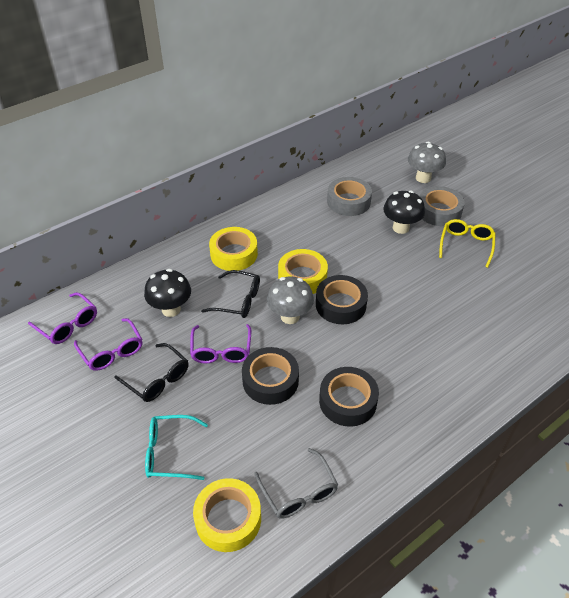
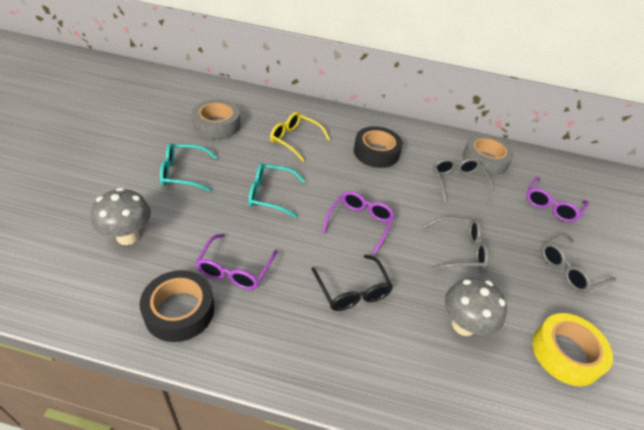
black glasses: [114,343,189,402] [201,270,260,318] = 2 -> [311,255,393,311] = 1
black mushroom: [144,269,191,317] [383,190,425,234] = 2 -> none = 0
black tape: [242,347,299,405] [316,275,368,324] [319,367,379,427] = 3 -> [140,270,214,342] [354,126,403,168] = 2
grey glasses: [254,448,338,519] = 1 -> [424,217,489,270] [433,158,493,203] [541,234,616,293] = 3
turquoise glasses: [145,415,208,480] = 1 -> [160,143,217,192] [248,163,306,218] = 2
yellow tape: [193,478,261,552] [209,227,258,271] [278,249,328,294] = 3 -> [532,313,613,386] = 1

